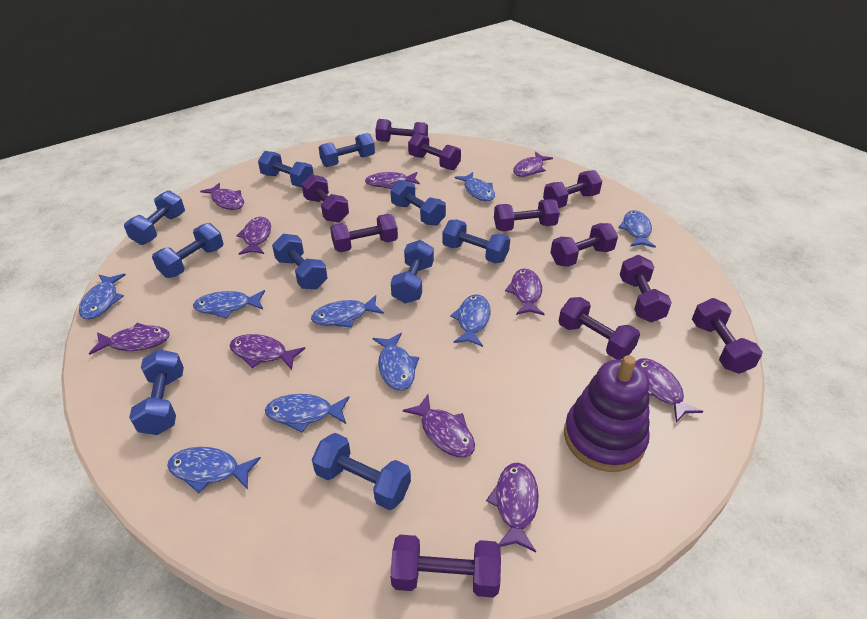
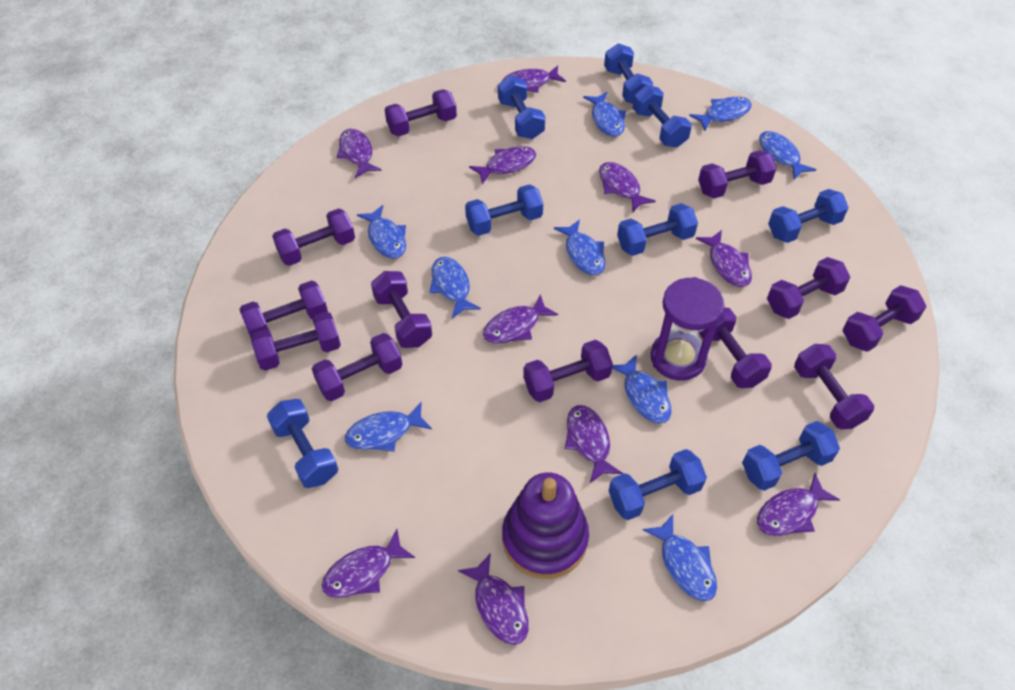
blue dumbbell: [124,190,185,245] [129,349,184,435] [152,223,223,278] [258,151,314,187] [272,234,328,289] [312,433,411,510] [319,133,375,167] [390,180,446,226] [391,240,434,304] [442,220,510,264] = 10 -> [267,399,338,488] [465,184,543,236] [498,75,545,139] [604,43,653,104] [609,449,707,520] [617,203,698,256] [633,85,692,147] [742,421,840,491] [768,189,849,243] = 9
purple dumbbell: [302,174,349,223] [330,214,398,252] [375,119,428,142] [390,535,501,598] [408,133,461,170] [494,199,560,231] [543,170,602,208] [550,223,618,267] [559,297,640,360] [620,255,672,322] [692,298,763,374] = 11 -> [239,280,328,338] [251,312,341,371] [272,208,355,266] [312,333,402,401] [371,271,432,348] [384,89,457,137] [523,340,613,402] [698,150,777,198] [698,307,772,388] [767,257,850,319] [794,344,874,429] [843,285,926,352] = 12
purple hourglass: none = 0 -> [651,277,724,381] = 1

